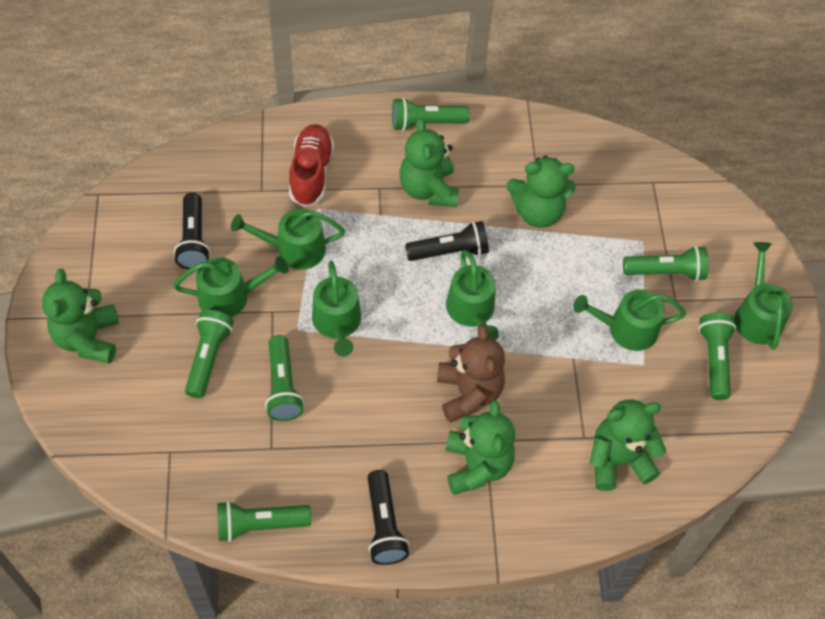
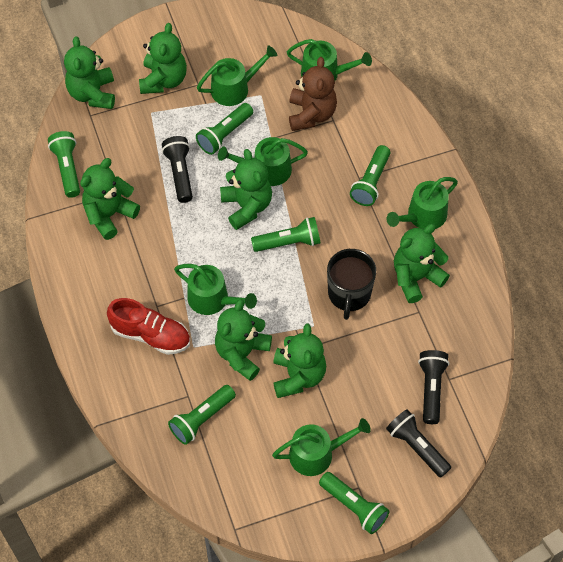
black mug: none = 0 -> [327,249,376,320] = 1
green teddy bear: [42,269,119,364] [400,118,459,207] [446,400,515,495] [507,155,576,228] [590,400,666,491] = 5 -> [64,36,115,109] [80,158,140,240] [139,23,187,94] [215,299,272,381] [220,149,272,230] [273,324,326,398] [394,224,450,303] = 7

